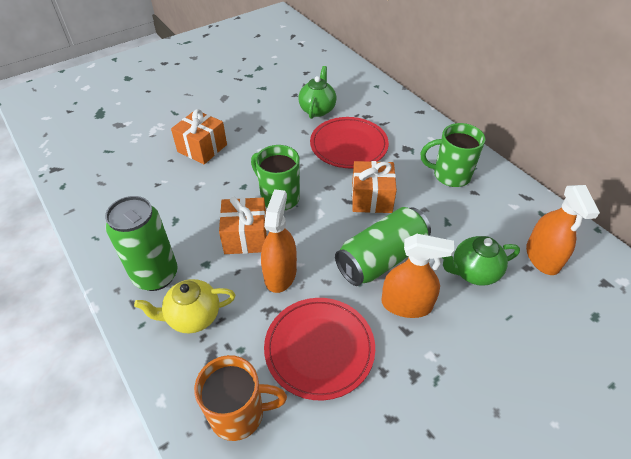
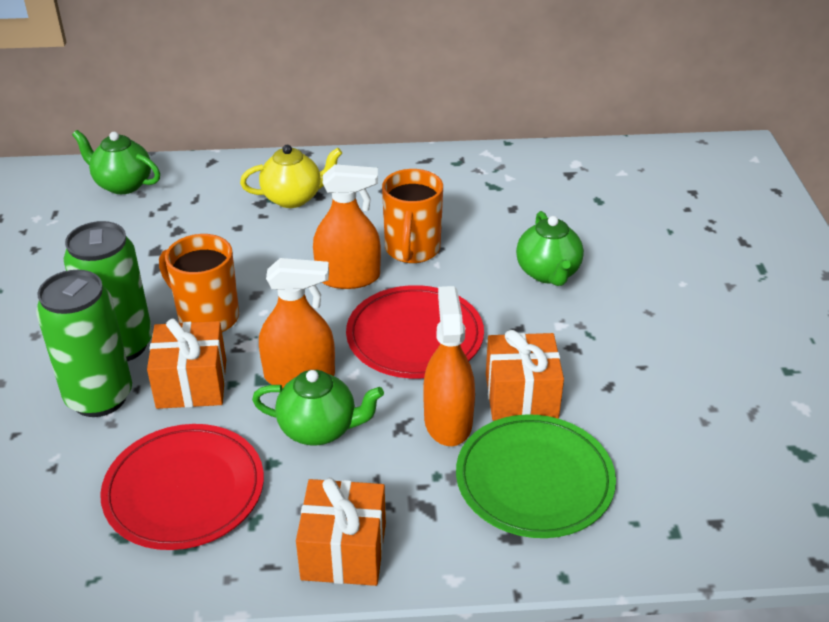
green mug: [251,145,300,210] [421,123,485,187] = 2 -> none = 0
green plate: none = 0 -> [456,414,616,538] = 1
green teapot: [298,66,337,119] [441,236,520,286] = 2 -> [72,130,160,194] [252,370,384,445] [516,211,584,286] = 3
orange mug: [194,355,287,441] = 1 -> [159,234,239,332] [382,169,443,263] = 2

